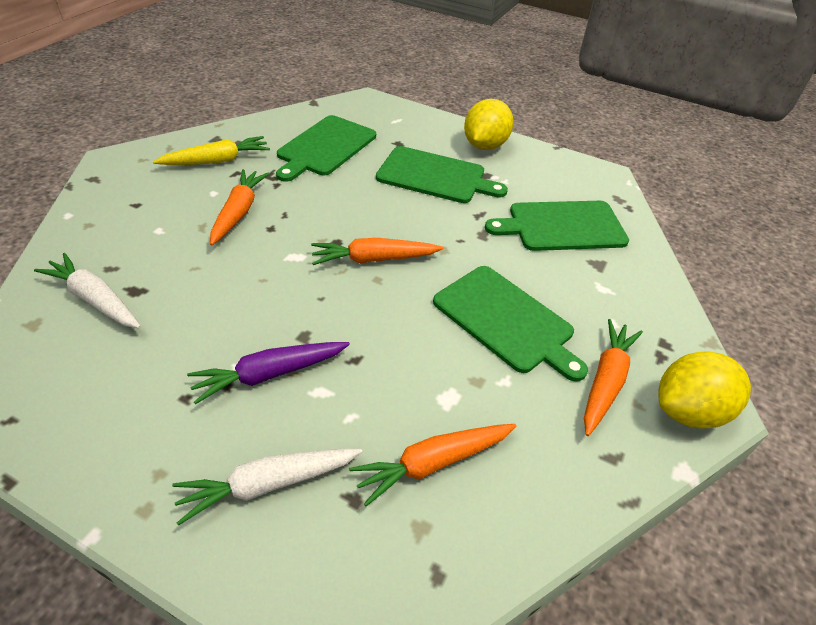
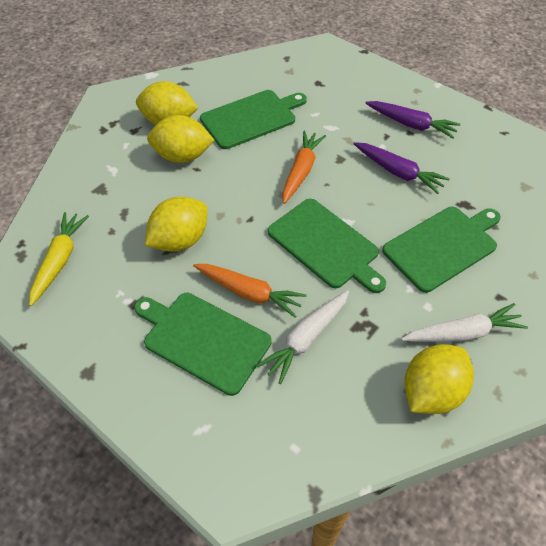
orange carrot: [210,169,269,246] [311,238,443,265] [349,424,517,506] [584,319,643,436] = 4 -> [193,264,307,318] [282,131,326,204] = 2
purple carrot: [187,342,350,404] = 1 -> [354,142,450,194] [365,101,461,139] = 2
yellow lemon: [464,99,514,150] [658,351,751,428] = 2 -> [136,81,198,125] [145,197,208,252] [147,115,214,163] [404,344,474,414] = 4

